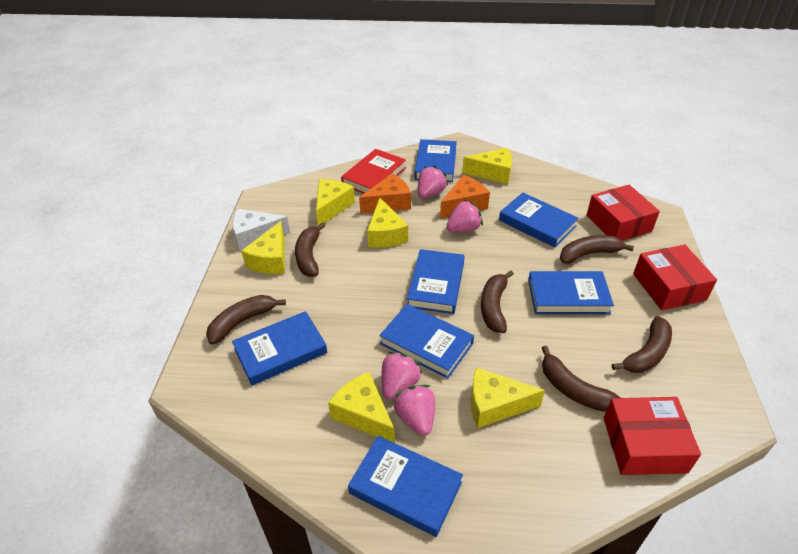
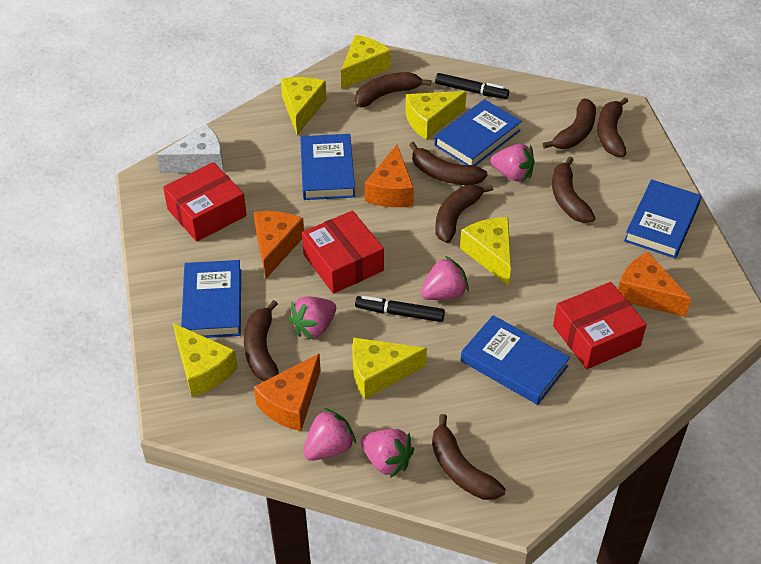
black marker: none = 0 -> [355,296,445,322] [435,73,509,99] = 2
blue book: [232,311,328,386] [348,436,463,537] [379,304,474,379] [407,249,465,314] [415,139,457,182] [499,193,579,248] [528,271,614,314] = 7 -> [181,260,241,338] [300,134,355,200] [434,99,522,166] [461,315,570,405] [624,179,702,258] = 5
brown banana: [206,295,286,345] [295,222,325,277] [481,270,514,333] [542,346,620,412] [560,235,634,264] [612,316,672,373] = 6 -> [244,300,279,381] [355,72,431,107] [409,142,488,185] [432,414,506,500] [435,184,493,243] [542,99,596,149] [552,156,595,223] [597,97,628,157] = 8
orange cheese: [359,174,411,214] [440,175,490,218] = 2 -> [254,211,304,278] [254,354,321,431] [365,145,414,207] [618,252,691,317] = 4
pink strawberry: [381,351,422,399] [393,385,435,436] [418,166,448,198] [446,200,483,232] = 4 -> [289,296,336,340] [303,408,356,461] [361,429,414,478] [421,256,469,300] [490,144,535,182] = 5
red book: [341,149,406,194] = 1 -> none = 0

